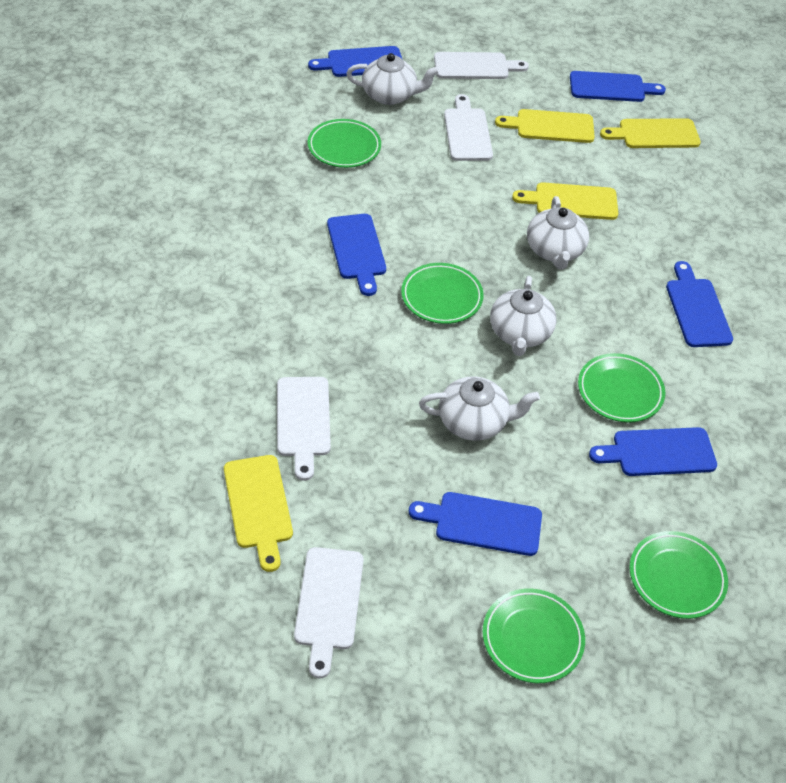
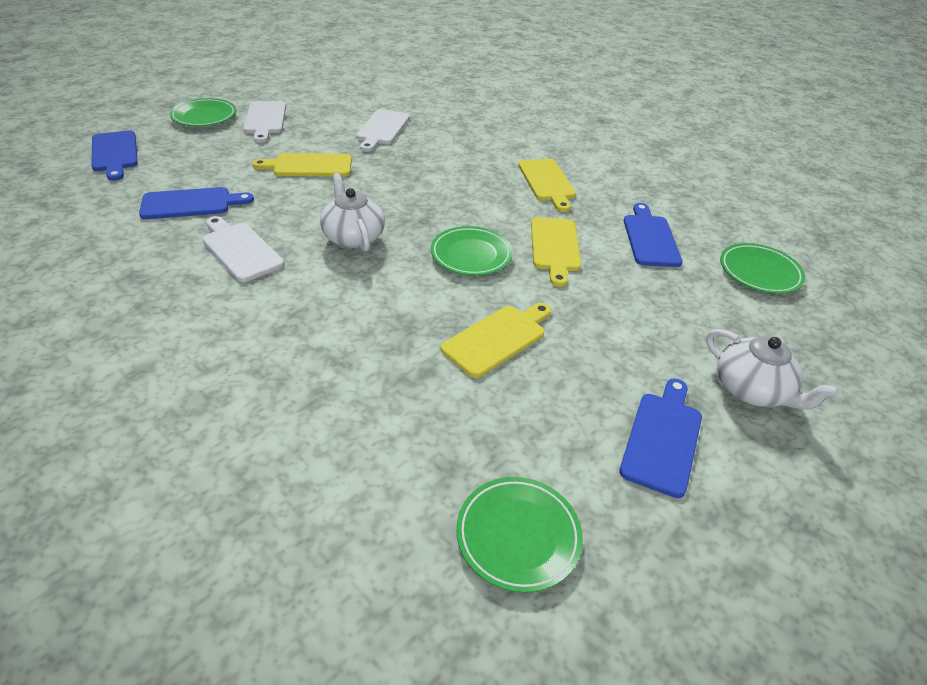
blue cutting board: [308,46,403,77] [327,214,386,296] [409,492,542,556] [570,71,666,102] [589,427,717,476] [666,261,733,347] = 6 -> [91,130,138,181] [139,187,254,219] [619,378,702,498] [624,203,682,267] = 4
green plate: [307,119,381,168] [401,263,484,324] [483,589,585,683] [578,353,665,422] [629,531,728,619] = 5 -> [169,98,236,126] [431,226,513,275] [456,477,583,593] [720,243,805,294] = 4
white cutting board: [277,377,331,481] [294,547,364,678] [434,52,529,79] [444,94,493,161] = 4 -> [203,216,284,282] [243,101,286,143] [356,109,410,152] = 3
white teapot: [346,53,440,105] [419,376,540,441] [490,276,557,356] [527,196,589,269] = 4 -> [320,173,385,252] [706,329,840,410] = 2

